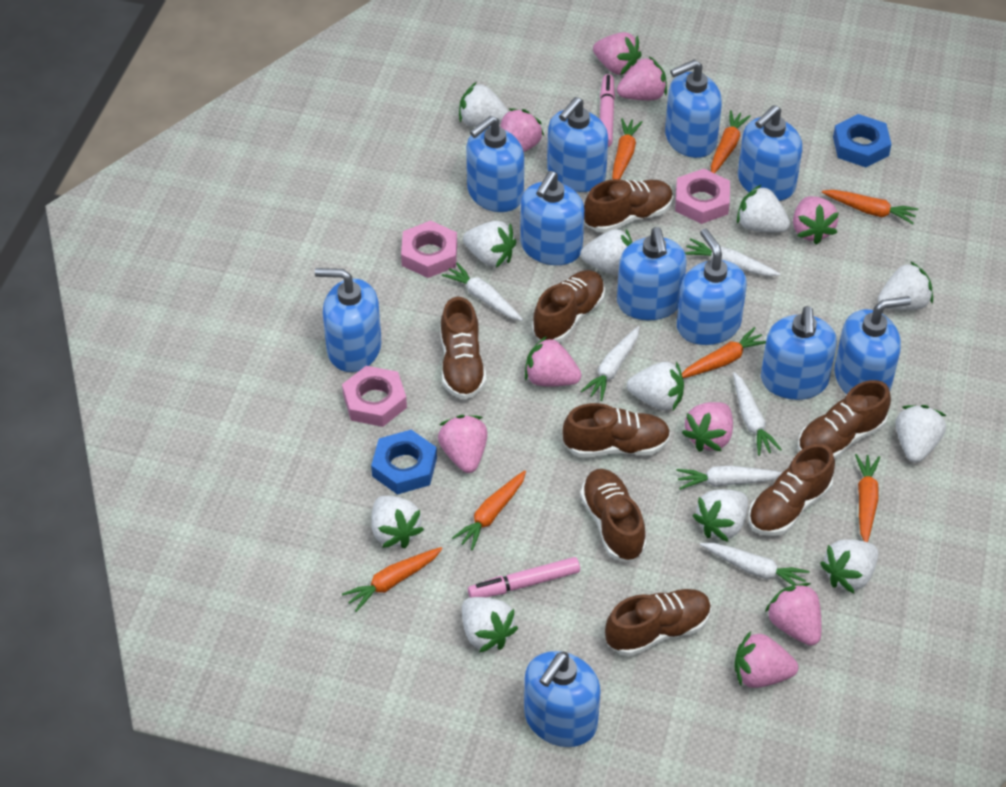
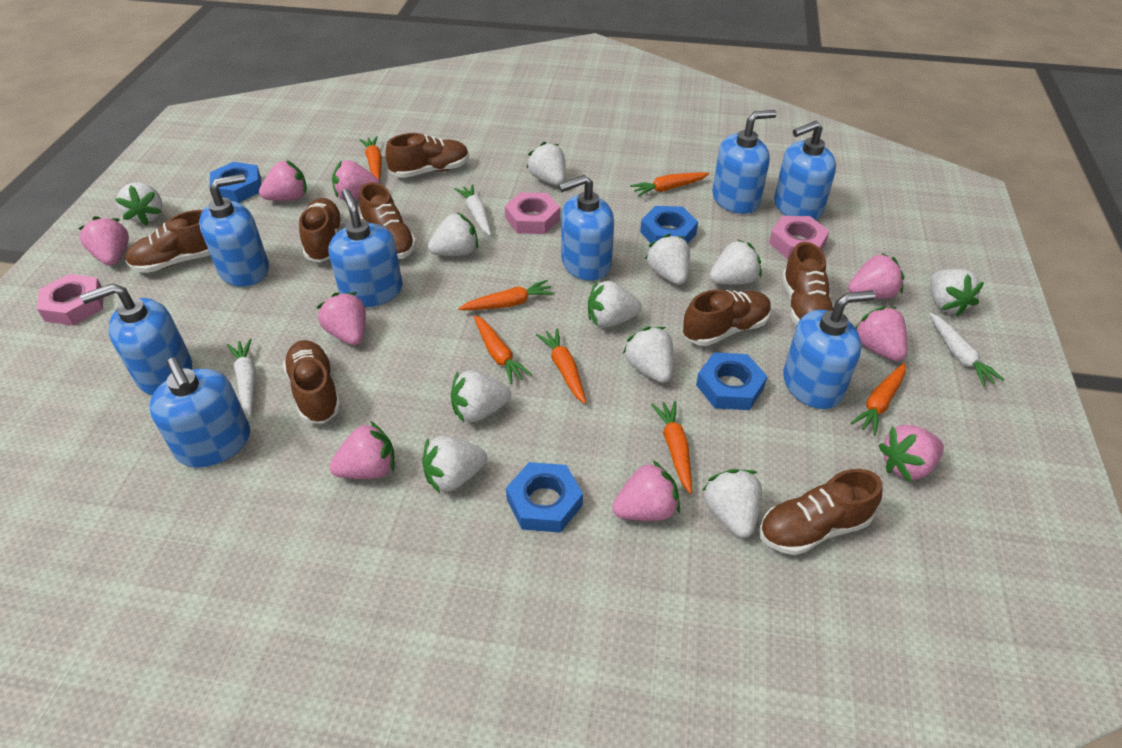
blue nut: [371,430,437,495] [833,114,892,167] = 2 -> [210,162,261,203] [506,462,583,533] [640,206,698,244] [696,352,767,410] = 4
blue soap dispenser: [315,268,382,372] [466,115,524,212] [520,171,584,265] [524,651,601,747] [547,97,608,192] [617,227,687,320] [665,60,722,158] [677,229,747,345] [738,105,802,201] [761,306,837,400] [834,296,911,394] = 11 -> [80,283,192,395] [149,358,250,468] [199,174,269,287] [328,189,403,308] [559,175,614,281] [712,110,777,214] [774,121,836,220] [783,290,875,409] = 8
pink marker: [468,557,580,598] [600,74,615,147] = 2 -> none = 0
white carrot: [442,263,523,321] [581,326,640,401] [676,466,783,490] [685,238,780,276] [700,542,810,585] [733,372,782,456] = 6 -> [227,338,256,416] [455,184,491,236] [929,313,1004,387] = 3

